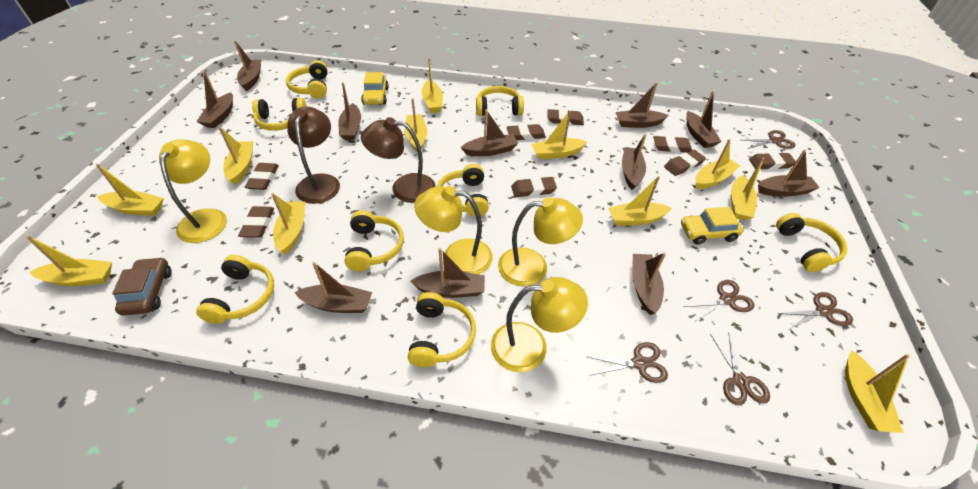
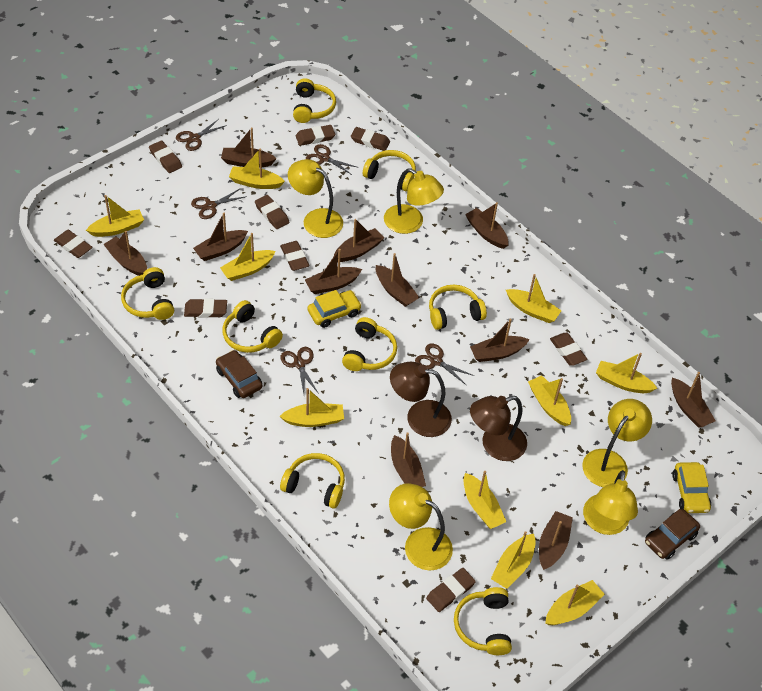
brown car: [112,257,172,316] = 1 -> [216,350,262,398] [645,509,700,560] = 2
brown eraser: [238,206,274,238] [245,163,279,190] [507,124,546,140] [511,177,557,197] [548,109,584,125] [653,136,692,153] [664,150,706,176] [749,152,796,170] = 8 -> [54,230,93,258] [149,140,182,173] [184,298,227,318] [255,195,290,229] [280,241,309,271] [296,125,335,146] [351,127,390,151] [426,568,476,612] [550,333,588,366] = 9
yellow boat: [26,235,112,286] [96,164,164,216] [219,127,253,185] [271,193,305,255] [405,98,427,152] [422,58,443,113] [531,110,587,159] [608,176,672,226] [696,139,740,189] [731,158,765,220] [845,351,910,433] = 11 -> [86,195,144,237] [220,233,276,281] [229,149,285,189] [279,388,344,427] [464,471,506,529] [491,531,536,589] [506,274,562,323] [528,375,571,426] [545,580,605,625] [596,353,658,393] = 10
yellow lamp: [159,139,227,243] [414,186,493,274] [491,277,588,372] [498,197,583,287] = 4 -> [288,159,343,238] [384,169,444,234] [389,483,453,570] [582,399,652,487] [583,470,638,535] = 5

